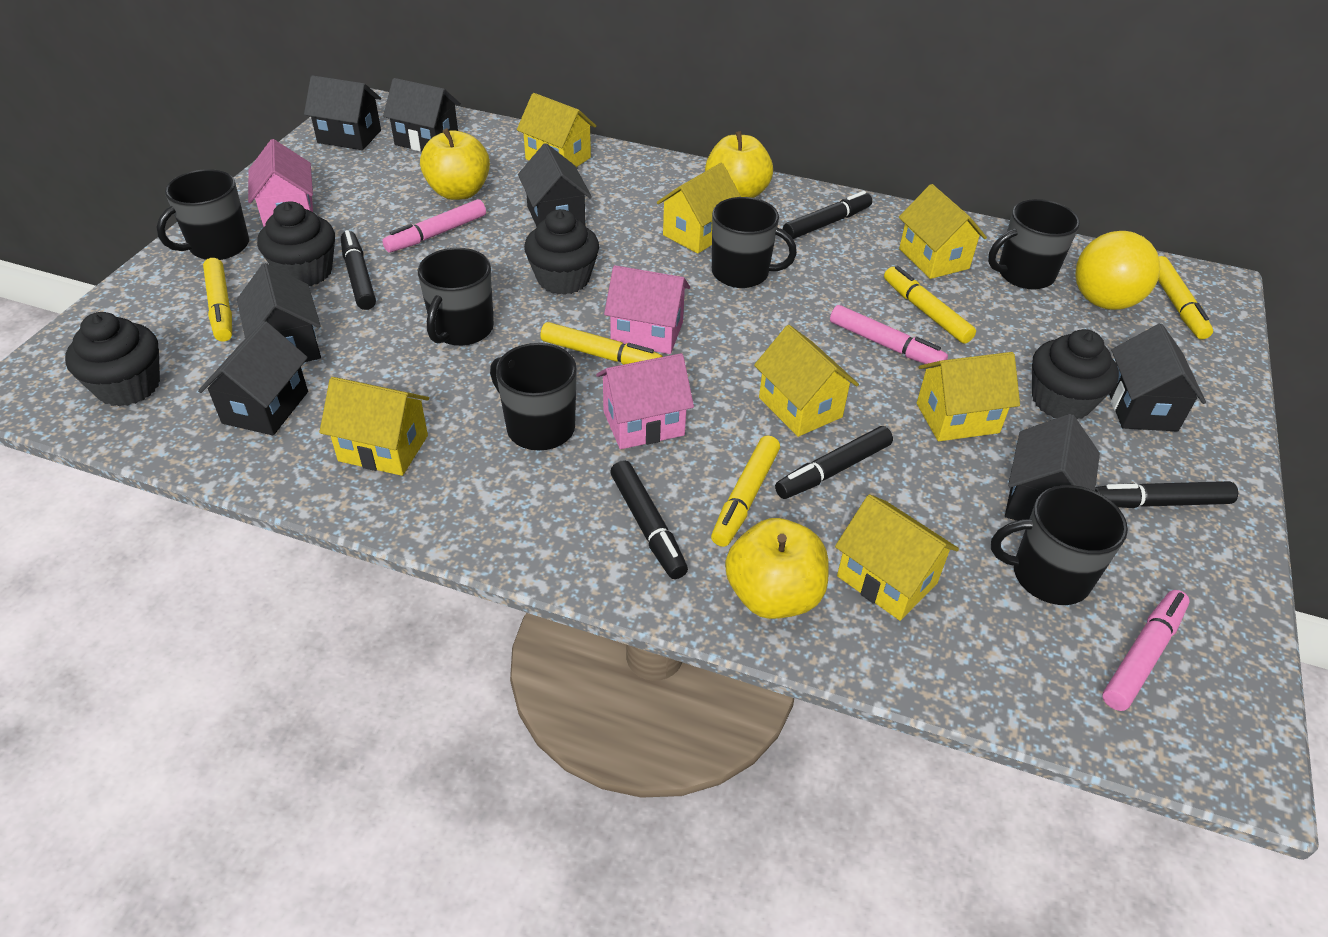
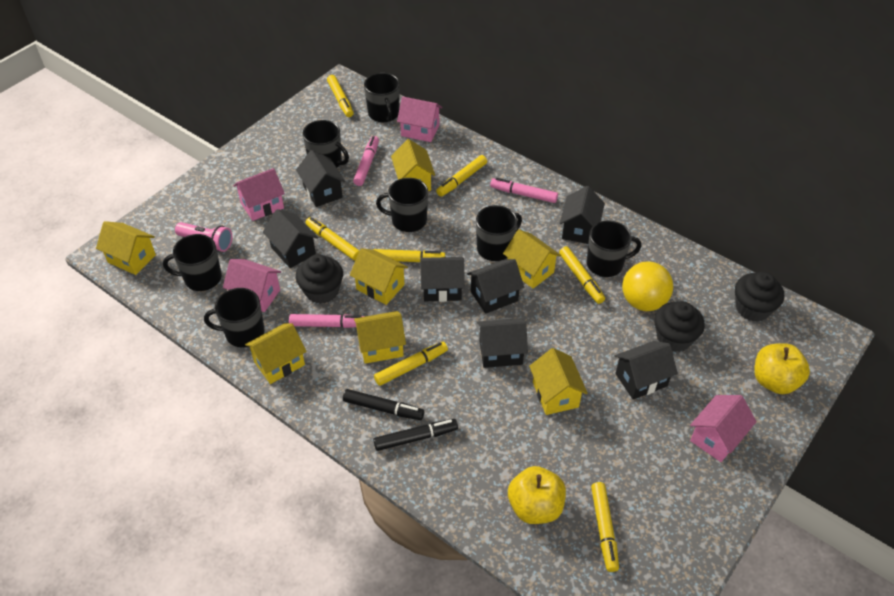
black cupcake: [65,312,160,407] [257,201,335,286] [524,209,599,295] [1032,329,1119,419] = 4 -> [296,254,343,304] [654,301,705,352] [735,272,784,322] = 3
black marker: [341,230,376,310] [610,460,688,579] [775,426,893,499] [783,191,872,239] [1095,481,1238,508] = 5 -> [343,389,424,420] [373,419,458,451] = 2
black mug: [157,169,249,260] [418,248,494,346] [490,343,577,451] [712,197,797,288] [988,199,1080,289] [991,485,1128,605] = 6 -> [163,234,222,291] [204,288,264,347] [302,120,349,168] [364,73,400,122] [376,178,428,232] [476,205,522,261] [587,221,641,277] = 7
pink flashlight: none = 0 -> [175,222,232,252] = 1
pink house: [248,139,313,227] [596,353,694,449] [604,265,690,354] = 3 -> [223,259,281,312] [233,168,285,221] [397,97,442,142] [690,395,757,462] = 4
yellow apple: [420,128,490,200] [705,131,773,198] [725,518,829,619] = 3 -> [508,466,566,524] [754,344,810,394] = 2
yellow marker: [203,258,232,342] [540,322,663,365] [711,435,780,547] [884,266,976,344] [1158,256,1213,339] = 5 -> [306,217,359,261] [327,75,354,117] [373,249,445,262] [374,342,448,386] [436,155,487,197] [559,246,605,304] [591,482,619,572] = 7

